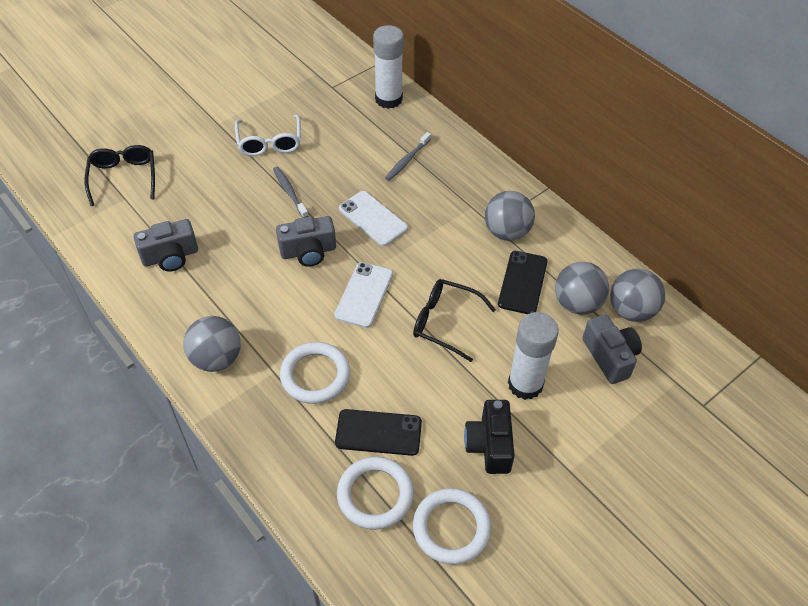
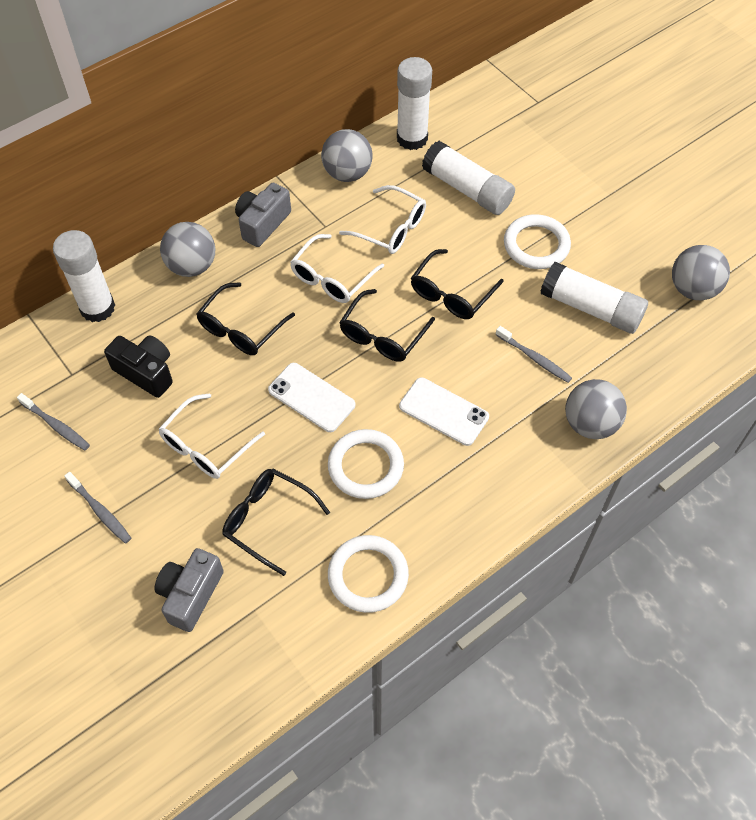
black glasses: [84,145,155,206] [413,279,496,362] = 2 -> [196,282,295,355] [222,468,330,576] [339,289,435,362] [411,249,504,319] = 4
black phone: [335,409,422,456] [498,251,548,314] = 2 -> none = 0
grey camera: [134,219,198,272] [276,216,336,267] [583,315,642,384] = 3 -> [155,548,224,632] [235,183,291,247] = 2
grey toothbrush: [273,167,308,218] [385,132,431,181] = 2 -> [17,393,90,451] [64,472,131,543] [495,326,572,383] = 3
white glasses: [235,115,301,156] = 1 -> [159,393,265,479] [290,234,384,303] [339,185,426,254] = 3
white glue stick: [373,25,404,109] [508,312,559,400] = 2 -> [53,230,115,322] [397,57,432,150] [422,141,515,215] [540,262,648,334] = 4

